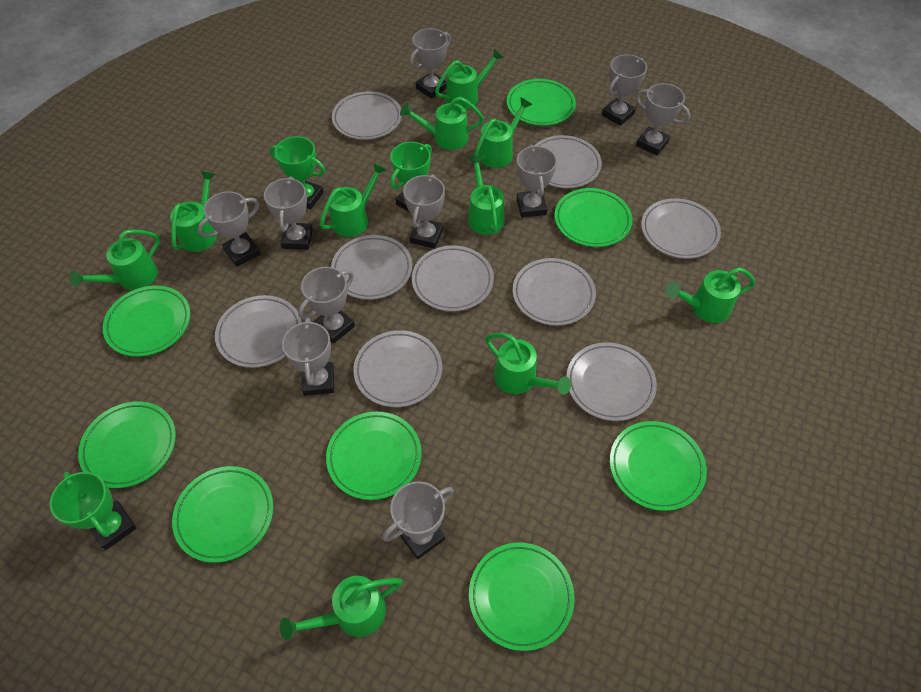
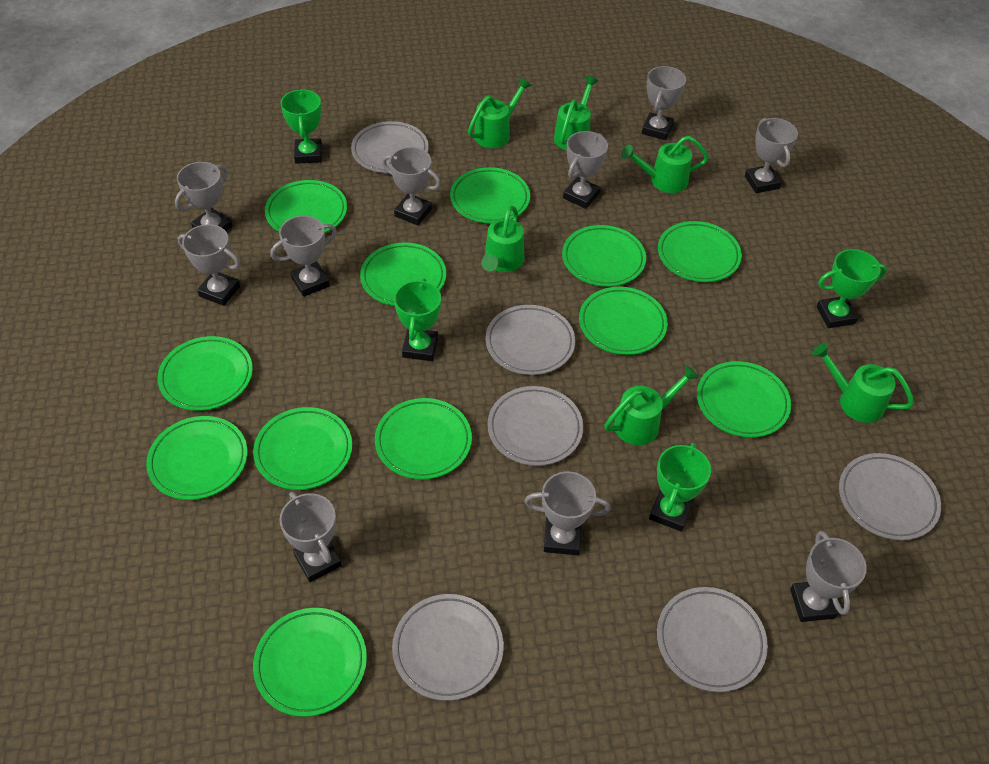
green plate: [78,401,176,488] [103,285,190,357] [172,466,273,563] [326,412,422,500] [469,543,575,651] [507,79,576,126] [554,188,633,247] [610,421,707,511] = 8 -> [146,416,248,500] [157,336,253,411] [253,407,352,490] [253,608,367,717] [265,180,347,233] [360,243,446,306] [375,398,472,480] [450,167,530,223] [562,225,646,287] [579,287,668,355] [658,221,742,282] [697,361,791,438] = 12
green trophy: [50,472,136,550] [270,136,325,210] [390,142,432,212] = 3 -> [280,89,322,164] [394,278,441,361] [649,443,711,531] [817,249,887,328] = 4
green watering can: [69,229,160,290] [170,171,217,252] [280,576,402,641] [320,162,387,237] [400,97,484,150] [435,49,504,110] [468,155,505,235] [474,97,532,168] [485,333,571,395] [666,267,755,323] = 10 -> [468,78,532,148] [481,206,524,272] [554,76,599,151] [605,365,699,445] [621,136,709,193] [812,343,914,423] = 6
grey plate: [215,295,302,368] [331,235,412,300] [332,91,402,140] [353,330,442,407] [412,245,494,312] [513,258,596,326] [534,135,602,188] [566,342,657,421] [641,198,721,259] = 9 -> [351,121,429,173] [392,594,504,701] [485,305,575,375] [487,386,583,466] [657,587,768,692] [839,453,941,540] = 6

